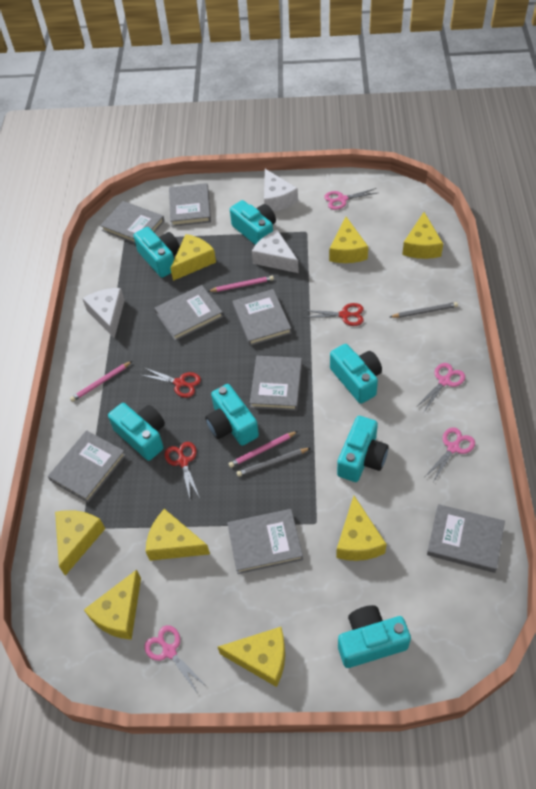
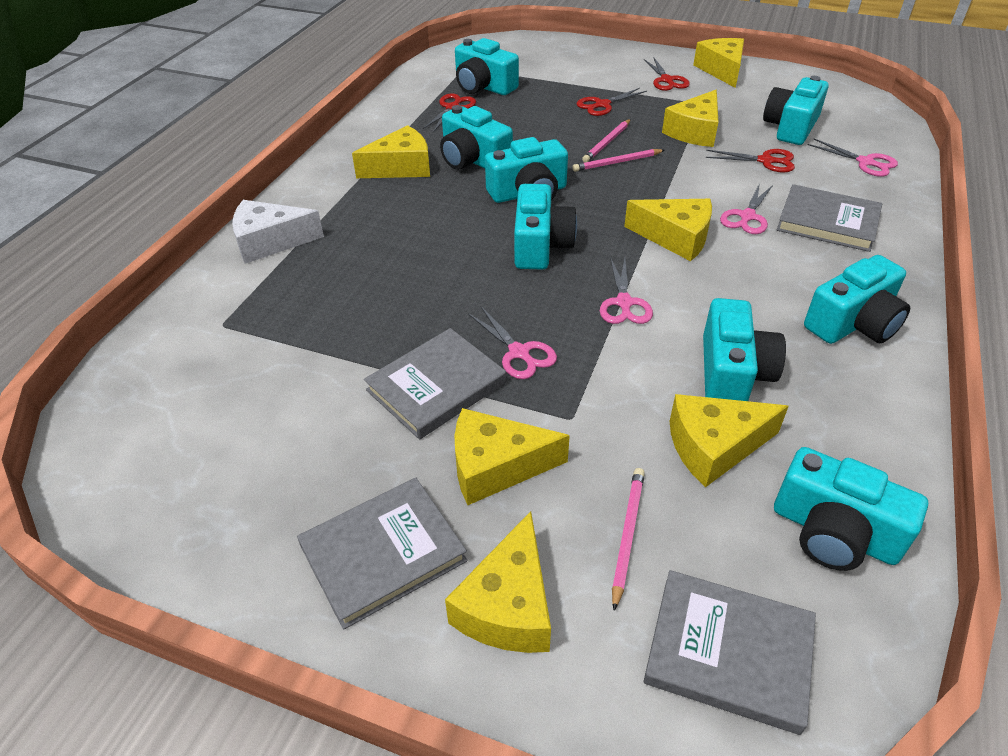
grey book: [48,430,126,503] [100,201,164,244] [154,285,223,341] [169,183,211,227] [227,509,303,574] [233,289,291,346] [250,356,302,411] [427,504,505,573] = 8 -> [297,478,468,629] [364,328,506,439] [643,570,816,735] [777,184,882,252] = 4
grey pencil: [237,448,310,477] [390,302,458,318] = 2 -> none = 0
red scissors: [141,367,201,398] [165,442,200,498] [304,303,364,326] = 3 -> [423,93,476,132] [576,88,647,116] [644,57,690,91] [706,149,795,173] = 4
turquoise camera: [108,403,165,461] [133,227,180,278] [205,384,259,446] [230,200,276,245] [330,344,382,404] [337,416,389,482] [338,605,411,668] = 7 -> [440,105,513,170] [455,38,519,95] [485,137,568,203] [514,184,577,270] [703,298,786,401] [763,76,829,145] [774,447,928,571] [804,255,910,344] = 8
white cheese: [82,288,125,338] [252,230,299,273] [264,169,298,212] = 3 -> [232,200,324,264] = 1
yellow cheese: [55,510,105,576] [84,570,141,640] [146,509,210,561] [170,234,216,281] [218,627,285,687] [329,217,368,263] [336,496,387,561] [402,212,443,259] = 8 -> [352,125,430,178] [445,511,551,653] [454,408,570,505] [624,199,712,261] [662,90,719,147] [670,394,789,487] [693,38,744,88] = 7

